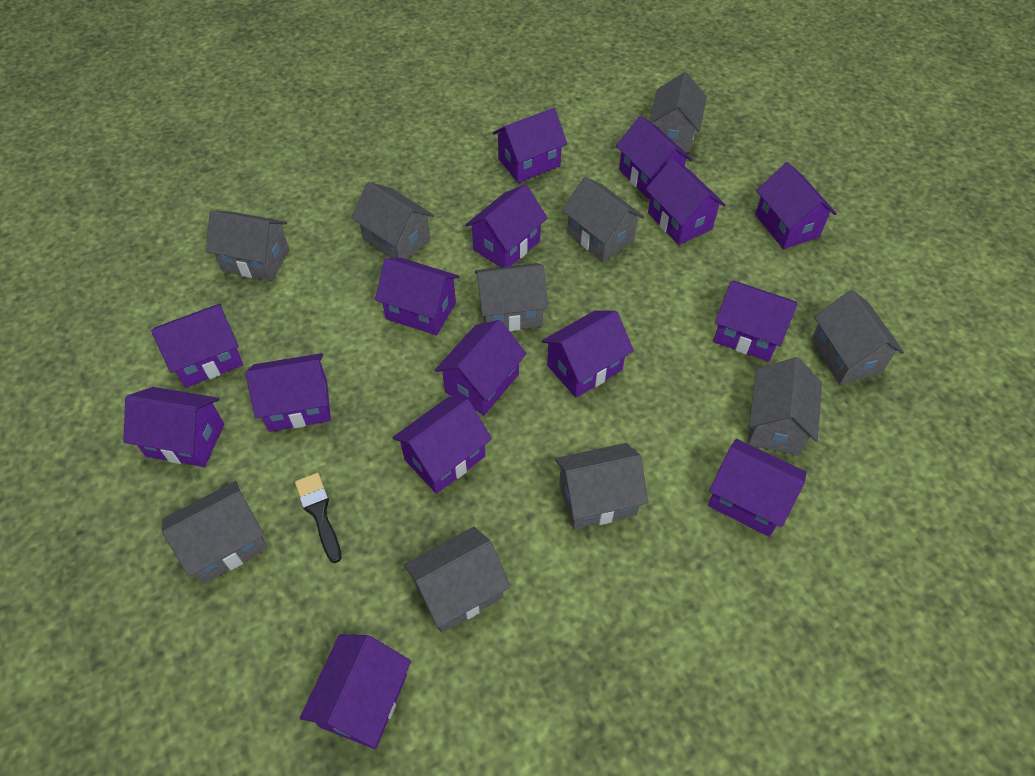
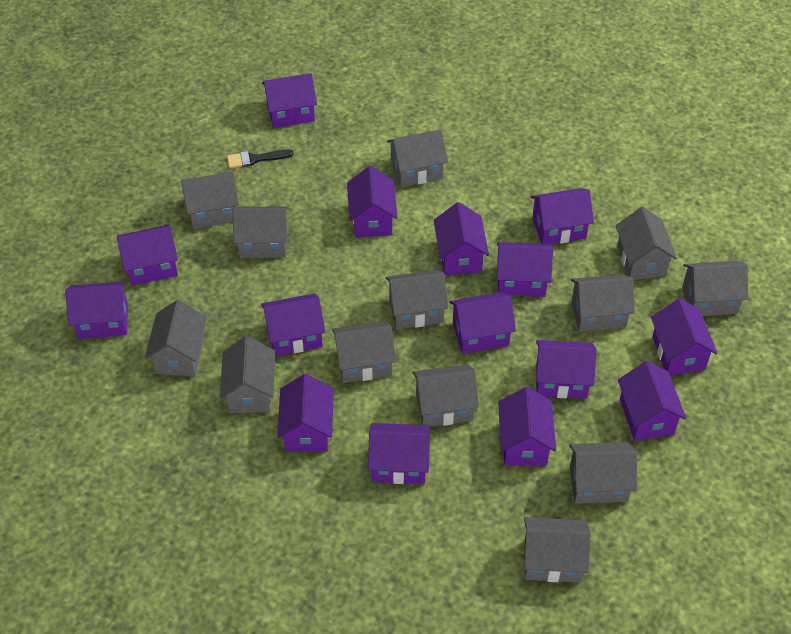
grey house: [162,481,268,584] [206,210,289,281] [351,182,434,259] [404,527,511,633] [475,263,548,331] [555,443,648,530] [562,177,644,262] [649,72,707,153] [748,357,822,456] [811,290,904,385] = 10 -> [145,300,207,377] [181,172,239,229] [220,336,275,413] [233,207,289,258] [332,321,396,383] [386,270,448,329] [387,130,448,188] [412,364,479,427] [524,517,591,583] [569,442,637,503] [571,274,635,332] [615,207,677,280] [682,261,748,316] = 13

